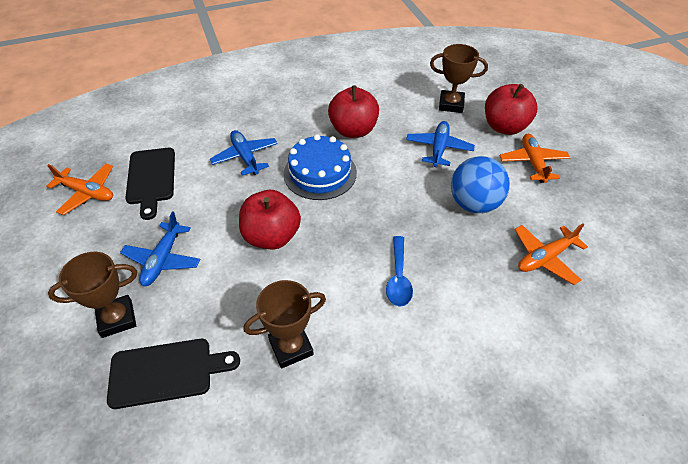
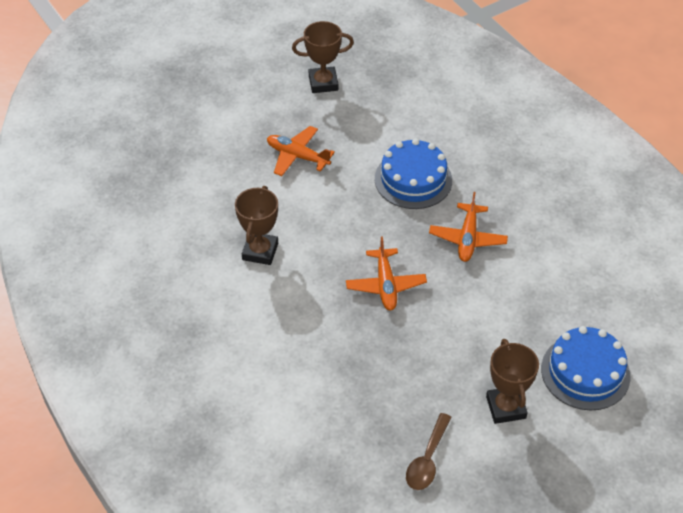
black cutting board: [107,339,240,409] [125,148,175,220] = 2 -> none = 0
blue ball: [451,156,510,213] = 1 -> none = 0
blue cake: [283,134,357,200] = 1 -> [375,139,452,209] [541,326,631,410] = 2
blue plane: [120,211,201,286] [210,130,278,176] [406,121,475,167] = 3 -> none = 0
blue spoon: [386,236,413,307] = 1 -> none = 0
brown spoon: none = 0 -> [406,413,452,490] = 1
red apple: [239,190,301,250] [328,85,379,138] [485,84,538,135] = 3 -> none = 0

